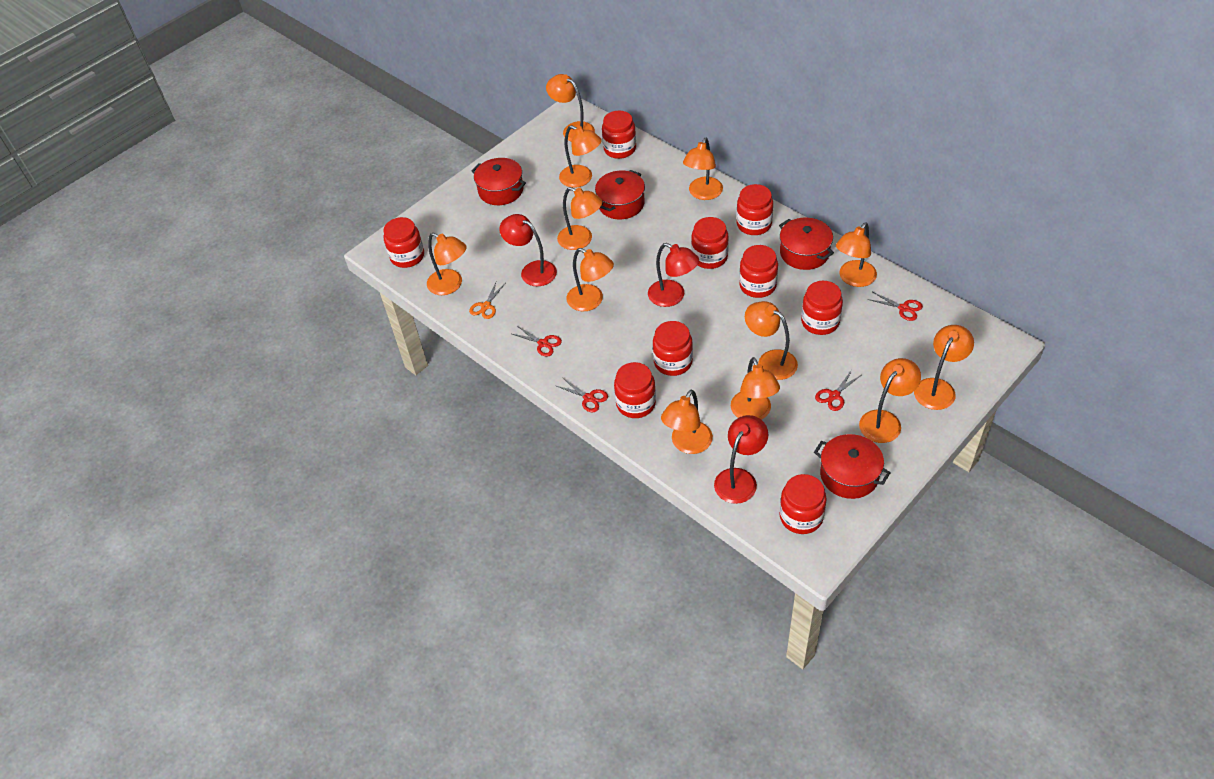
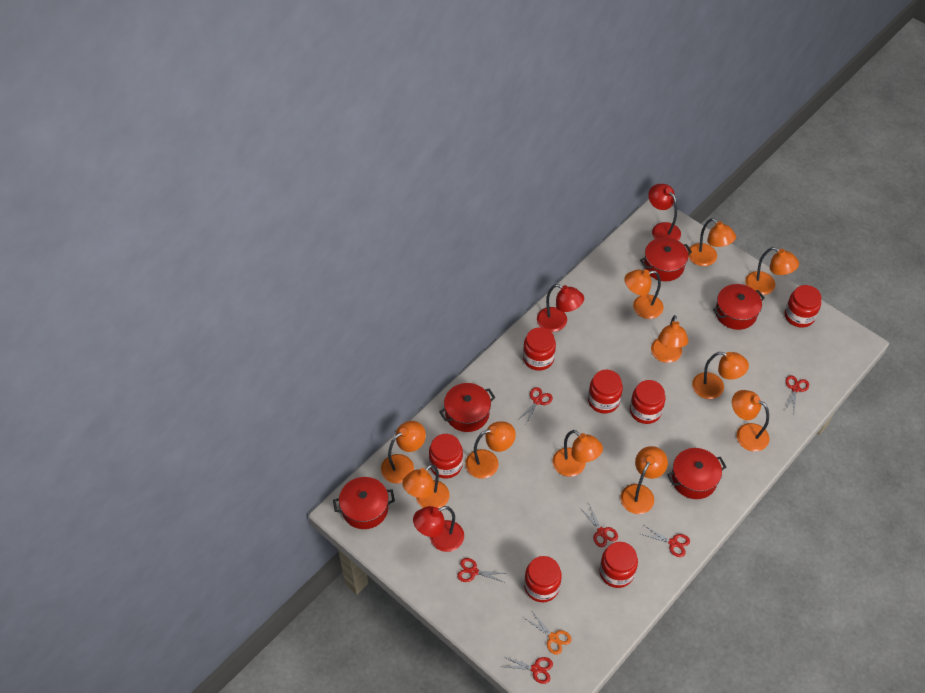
orange lamp: [427,233,467,295] [546,74,595,142] [557,187,603,250] [559,125,602,188] [566,248,614,311] [661,390,713,454] [683,138,723,200] [731,357,780,420] [745,301,798,380] [836,223,877,287] [859,358,921,443] [914,325,974,410] = 12 -> [381,421,426,483] [402,464,450,508] [465,421,516,479] [552,430,603,477] [620,446,668,514] [624,269,664,319] [651,315,688,363] [688,218,736,266] [692,352,749,399] [732,390,769,452] [745,247,799,295] = 11
red jar: [383,217,424,268] [602,111,636,159] [614,362,656,418] [653,321,693,376] [691,217,729,269] [736,184,773,235] [739,245,778,298] [779,474,827,534] [801,281,843,335] = 9 -> [429,434,463,478] [523,327,556,371] [524,556,562,602] [588,370,623,413] [599,542,638,588] [630,380,665,424] [785,285,821,328] = 7
red pot: [471,158,526,205] [595,170,645,219] [779,218,834,270] [814,434,891,499] = 4 -> [333,477,395,529] [439,383,495,432] [640,237,692,281] [667,448,726,499] [713,284,765,330] = 5
red scissors: [512,327,562,357] [557,378,608,412] [815,370,861,411] [868,292,923,321] = 4 -> [457,558,506,583] [503,656,553,684] [518,387,553,424] [580,505,618,547] [641,526,690,557] [785,375,809,411] = 6

